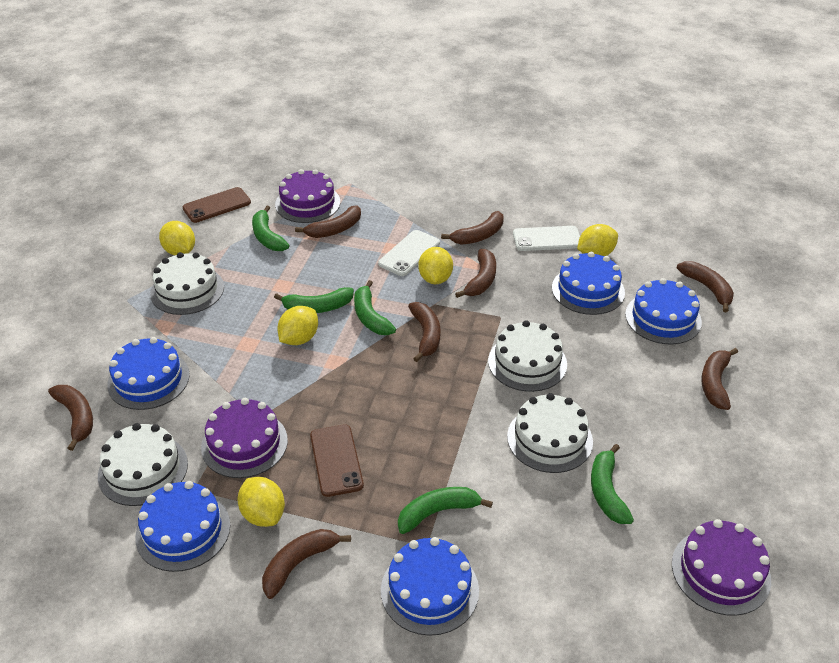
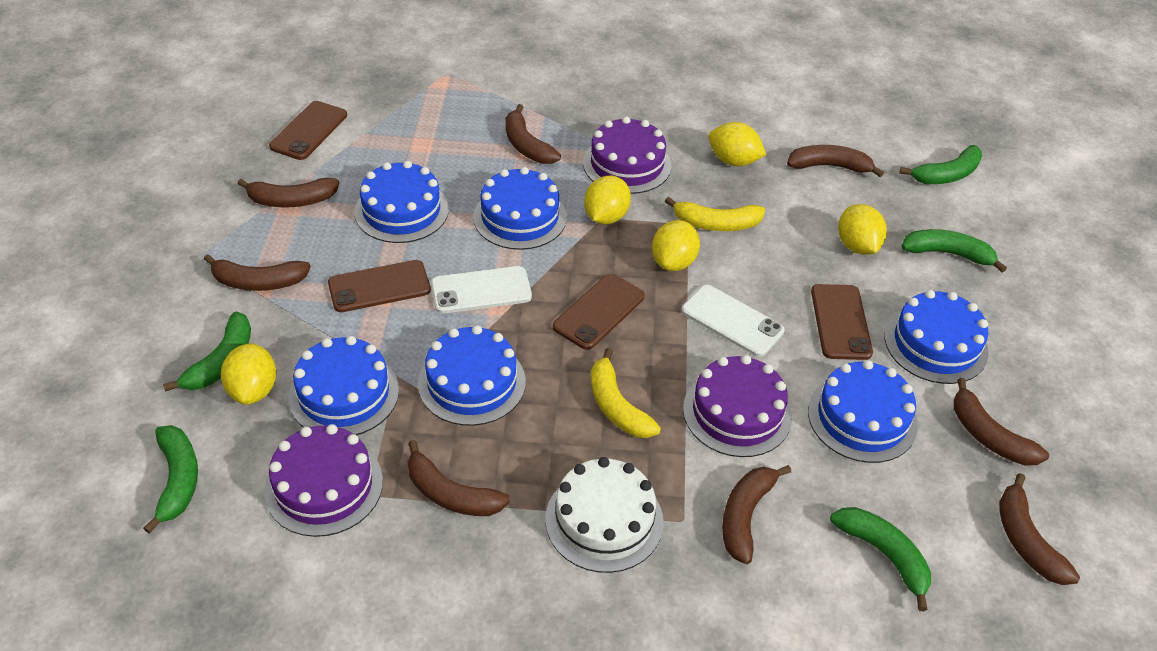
blue cake: [107,337,190,410] [135,481,230,572] [381,537,479,636] [552,252,625,315] [625,278,702,344] = 5 -> [289,336,399,435] [354,161,449,243] [418,325,526,426] [473,167,567,250] [808,360,918,463] [885,290,989,384] = 6
brown phone: [183,187,251,223] [310,424,364,497] = 2 -> [269,101,347,160] [328,260,431,312] [553,274,645,350] [811,284,873,360] = 4
white cake: [98,423,188,506] [150,252,224,315] [488,320,567,392] [507,393,593,473] = 4 -> [545,457,663,573] = 1
yellow banana: none = 0 -> [591,348,661,438] [665,197,765,231] = 2

